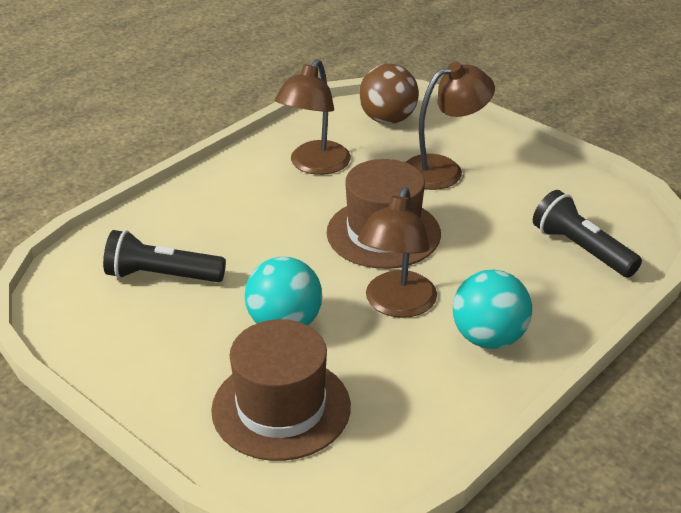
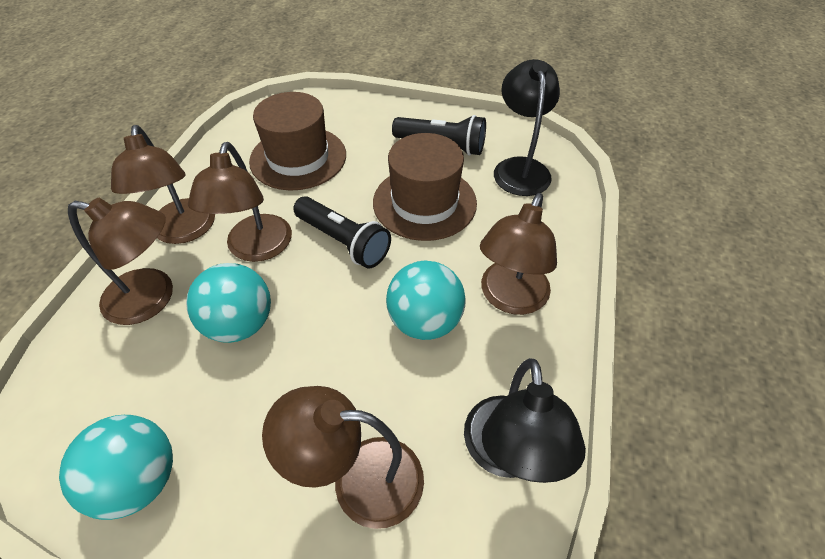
black lamp: none = 0 -> [464,358,586,483] [494,59,560,196] = 2
brown ball: [359,64,419,124] = 1 -> none = 0
brown lamp: [275,59,351,175] [358,187,437,318] [406,62,495,190] = 3 -> [68,198,173,325] [111,125,215,244] [188,142,292,262] [262,386,424,529] [480,193,557,315] = 5
turquoise ball: [245,257,322,325] [453,270,532,349] = 2 -> [59,415,173,520] [186,263,271,343] [386,260,466,340] = 3

